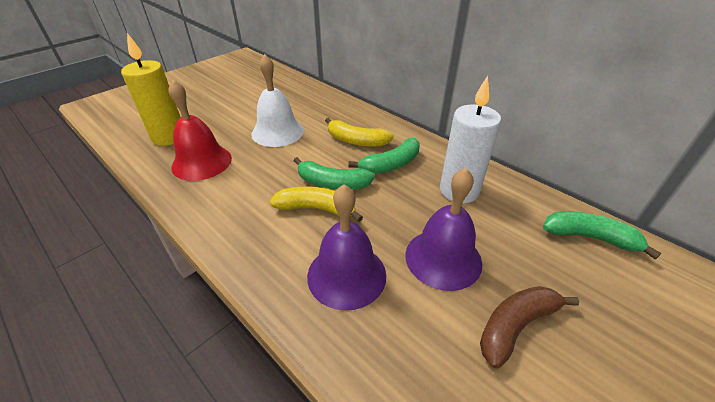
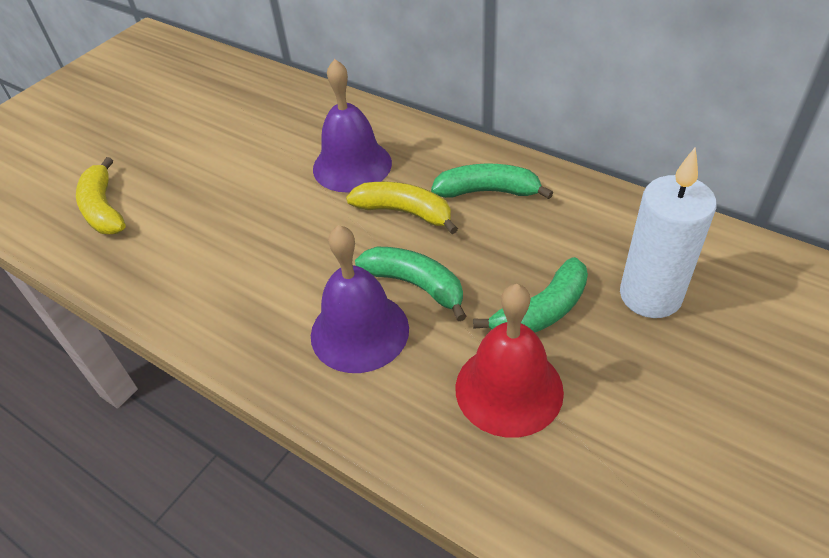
brown banana: [480,286,579,369] = 1 -> none = 0
white bell: [251,54,304,147] = 1 -> none = 0
yellow candle: [121,33,181,146] = 1 -> none = 0

